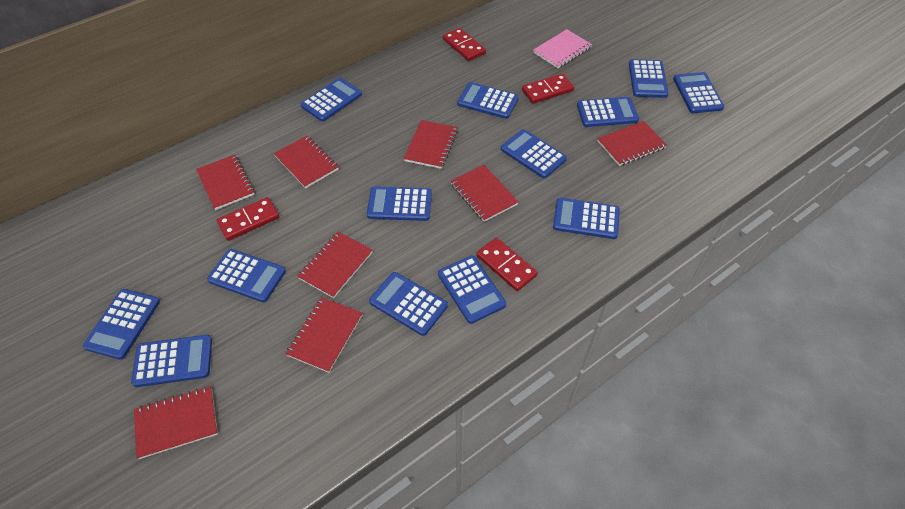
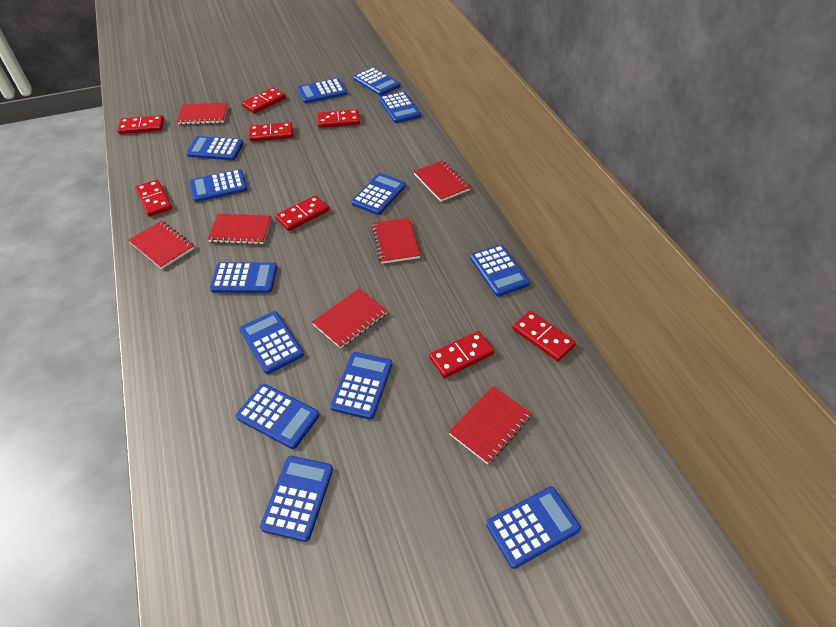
pink notebook: [533,29,592,68] = 1 -> none = 0
red domino: [217,197,280,241] [443,28,486,61] [476,237,538,291] [522,73,575,104] = 4 -> [117,115,164,134] [135,180,172,217] [242,87,286,113] [249,122,293,141] [275,195,329,231] [317,109,360,128] [429,331,494,378] [512,311,576,361] = 8
red notebook: [134,386,218,459] [196,155,255,210] [274,136,339,188] [286,297,362,373] [297,232,373,298] [404,120,458,169] [451,165,518,222] [597,121,667,166] = 8 -> [128,221,194,269] [177,103,228,125] [207,214,271,245] [312,289,387,349] [372,218,420,264] [414,160,471,202] [449,386,532,464] = 7

